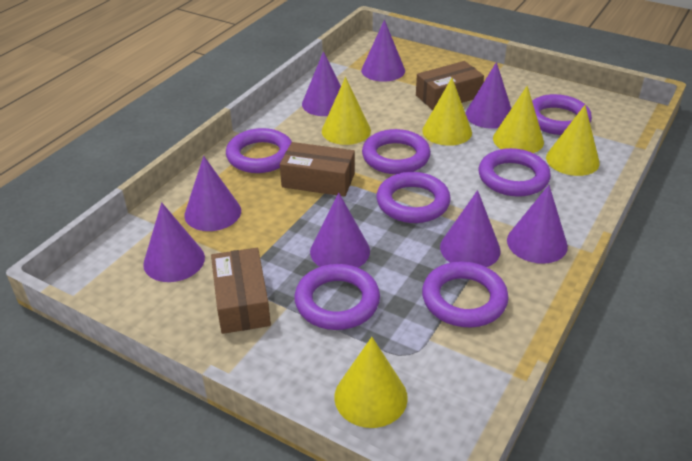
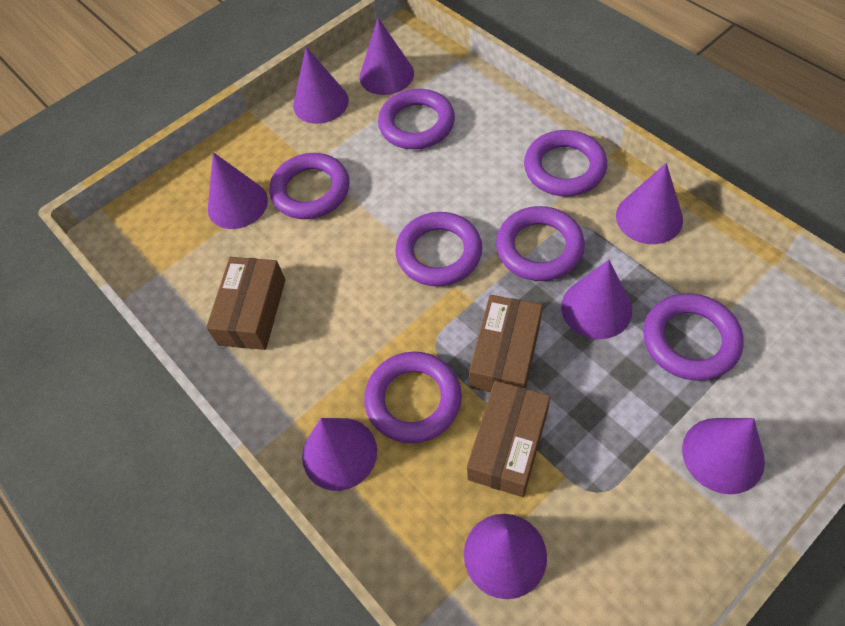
yellow cone: [322,77,371,145] [334,337,408,428] [422,78,472,146] [493,86,544,153] [546,105,600,176] = 5 -> none = 0

